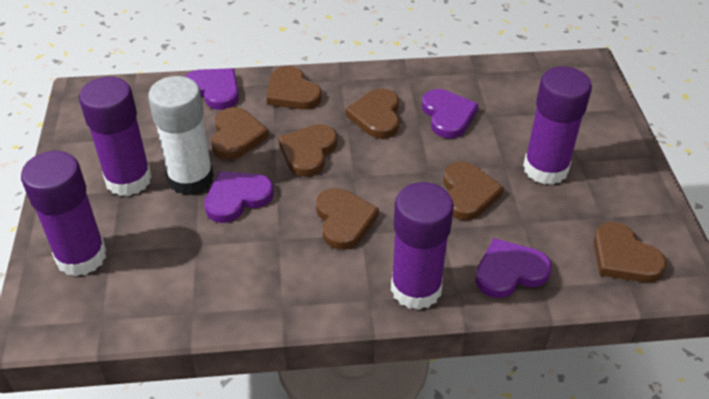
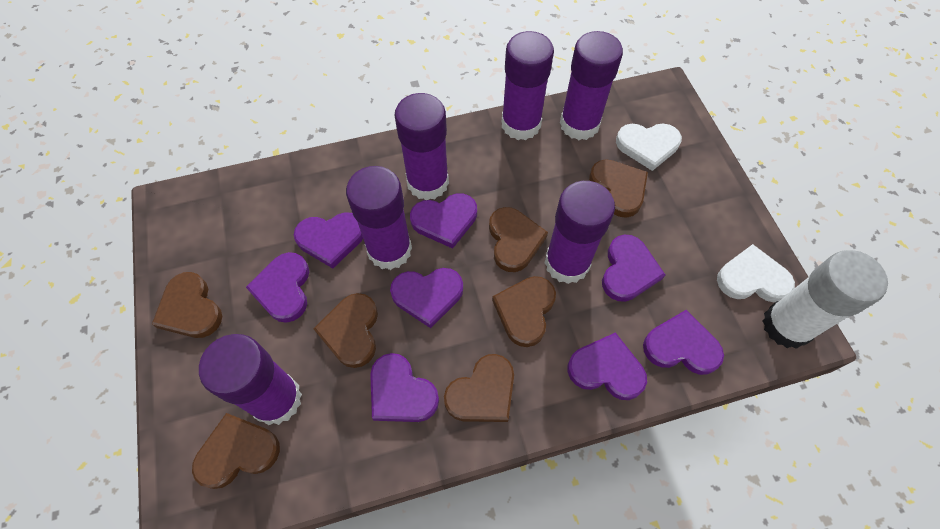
purple glue stick: [21,151,106,277] [79,77,152,196] [391,182,454,310] [523,67,592,185] = 4 -> [199,334,302,425] [346,166,412,270] [394,93,449,200] [502,31,554,140] [545,181,615,284] [560,31,623,140] = 6
purple heart: [184,68,239,110] [204,171,274,223] [422,89,479,139] [475,238,552,298] = 4 -> [246,252,309,323] [294,212,363,268] [370,353,439,422] [390,268,463,328] [410,193,477,249] [567,332,647,400] [602,235,665,302] [643,310,724,375] = 8
white heart: none = 0 -> [616,123,682,171] [717,244,795,302] = 2

